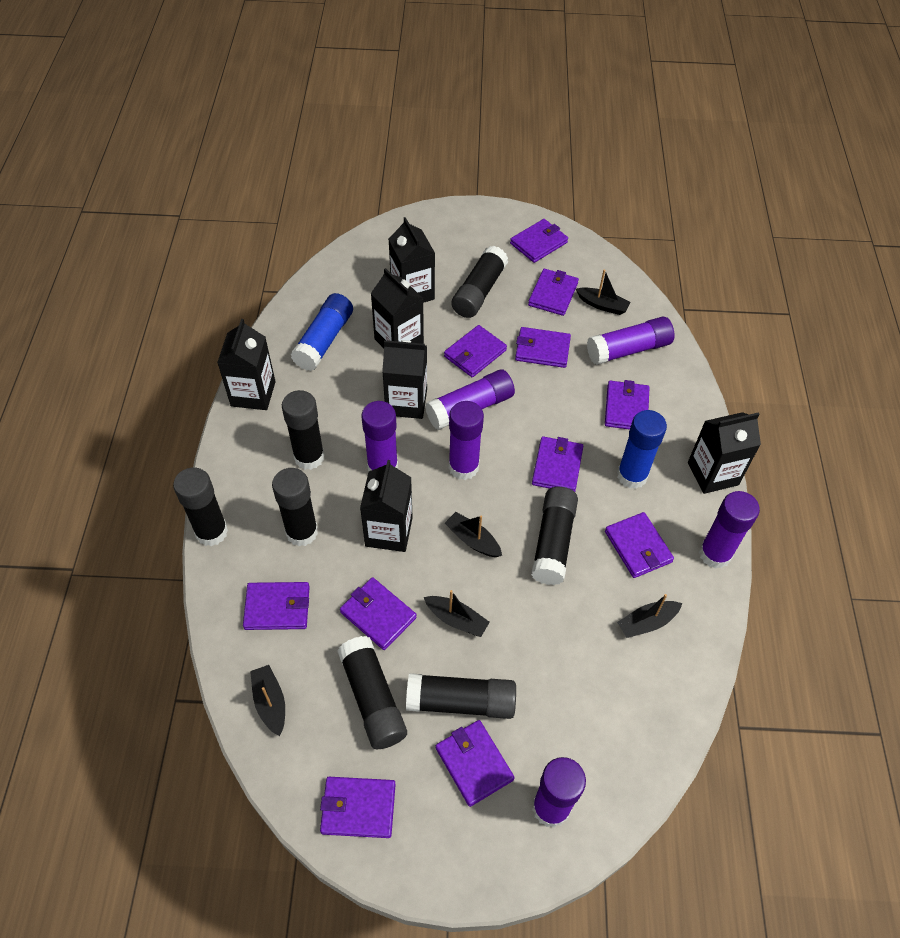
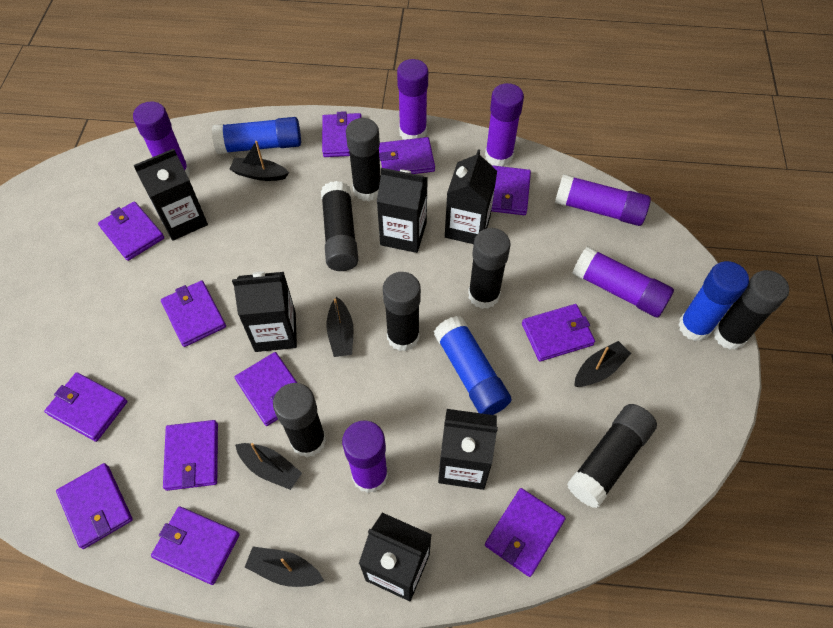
blue glue stick: [291,293,353,371] [617,410,667,489] = 2 -> [212,117,301,154] [434,316,512,415] [678,261,749,341] = 3
purple wallet: [243,582,310,630] [320,777,396,838] [340,577,417,650] [436,720,515,807] [444,325,507,377] [510,219,568,263] [515,327,571,368] [528,269,579,316] [532,436,583,492] [605,380,649,430] [605,512,674,578] = 11 -> [44,372,127,442] [56,463,133,549] [98,201,164,261] [151,506,240,585] [161,281,226,347] [163,420,218,491] [235,352,297,426] [322,111,361,157] [379,137,435,174] [485,488,566,577] [491,165,531,215] [522,304,595,362] = 12

